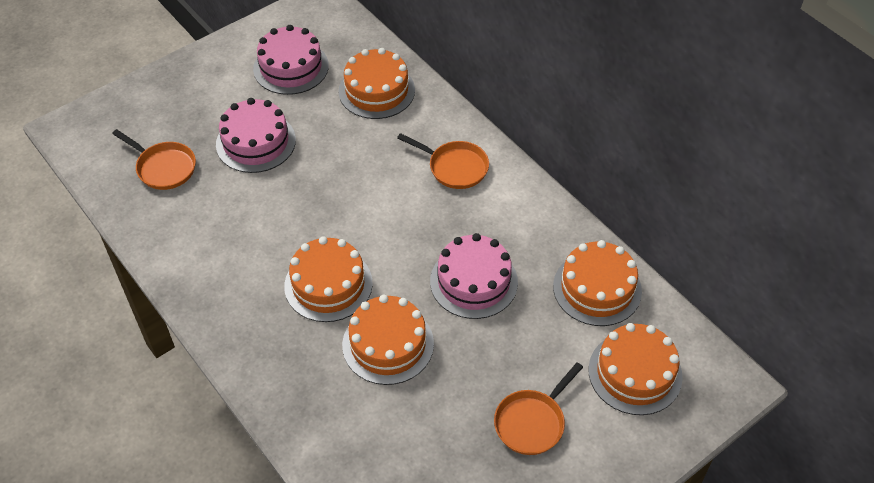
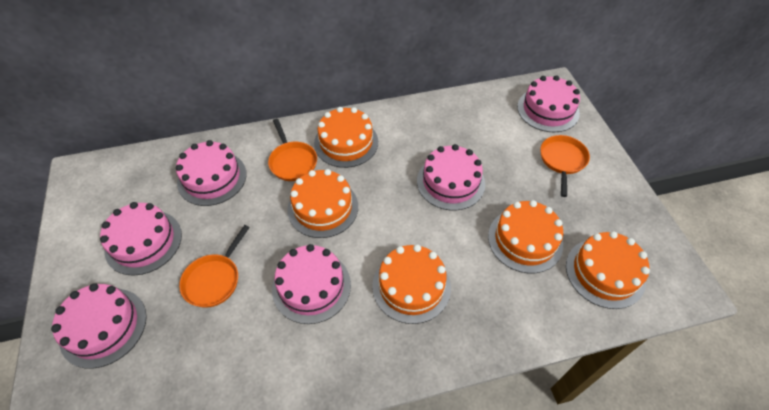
pink cake: [216,98,296,173] [253,25,329,95] [430,233,518,319] = 3 -> [51,283,147,369] [100,202,182,276] [176,140,246,206] [272,244,351,324] [417,144,485,210] [517,75,580,132] = 6

